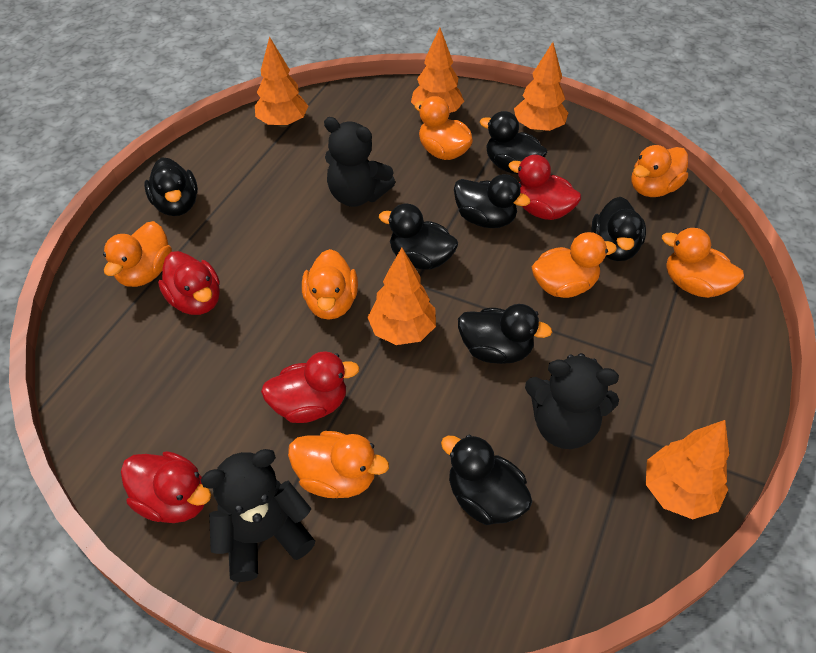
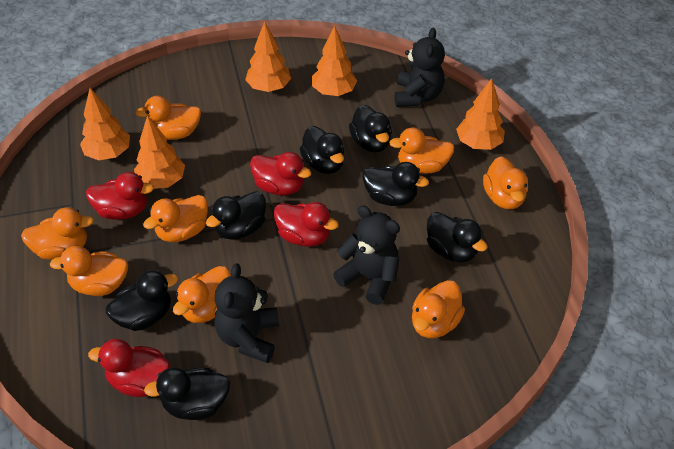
orange duck: [103,221,172,287] [288,431,389,498] [302,249,358,320] [414,96,473,160] [532,232,617,298] [631,145,688,197] [662,228,744,298] = 7 -> [21,207,94,260] [50,246,128,296] [135,96,201,140] [143,195,208,242] [173,266,231,323] [389,127,454,174] [412,280,465,338] [483,156,528,209] = 8

